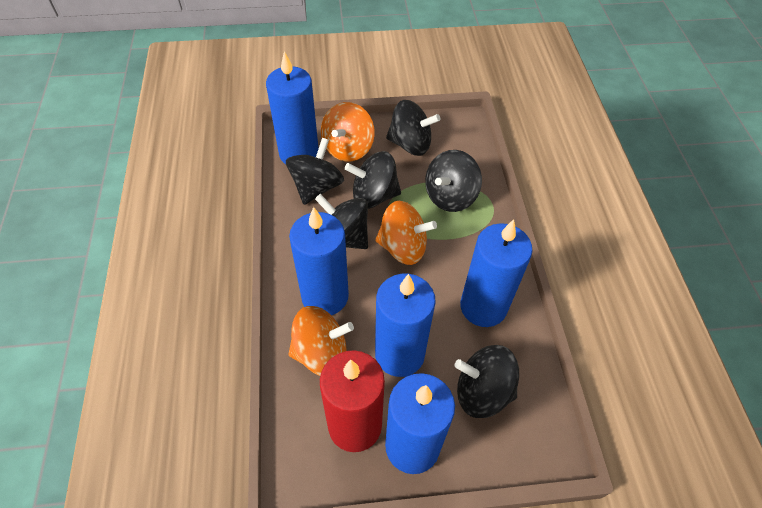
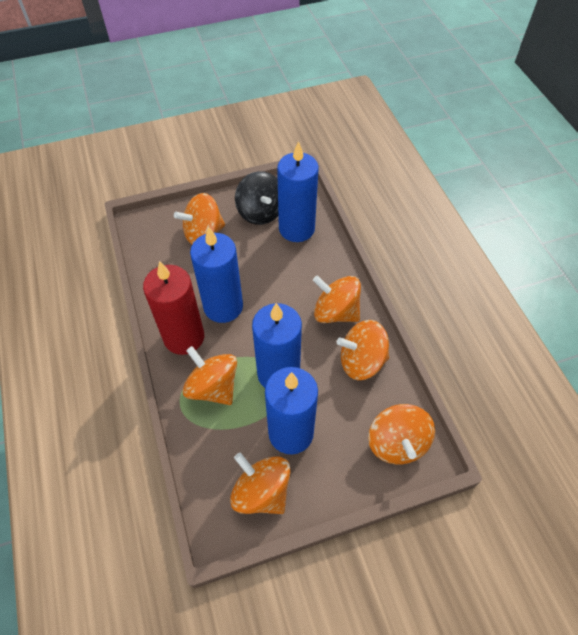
black spinning top: [286,138,344,205] [315,194,368,249] [345,151,401,209] [386,100,441,156] [425,150,482,212] [455,345,519,418] = 6 -> [235,171,278,225] = 1
blue candle: [266,51,319,164] [289,207,349,315] [375,274,436,377] [385,373,455,474] [460,219,532,327] = 5 -> [190,227,243,323] [252,303,302,388] [265,367,318,455] [277,141,319,242] = 4
orange spinning top: [288,306,354,376] [321,102,375,161] [375,201,437,265] = 3 -> [174,193,225,244] [183,346,237,405] [230,453,291,514] [313,275,361,323] [337,320,389,380] [368,404,435,464] = 6

